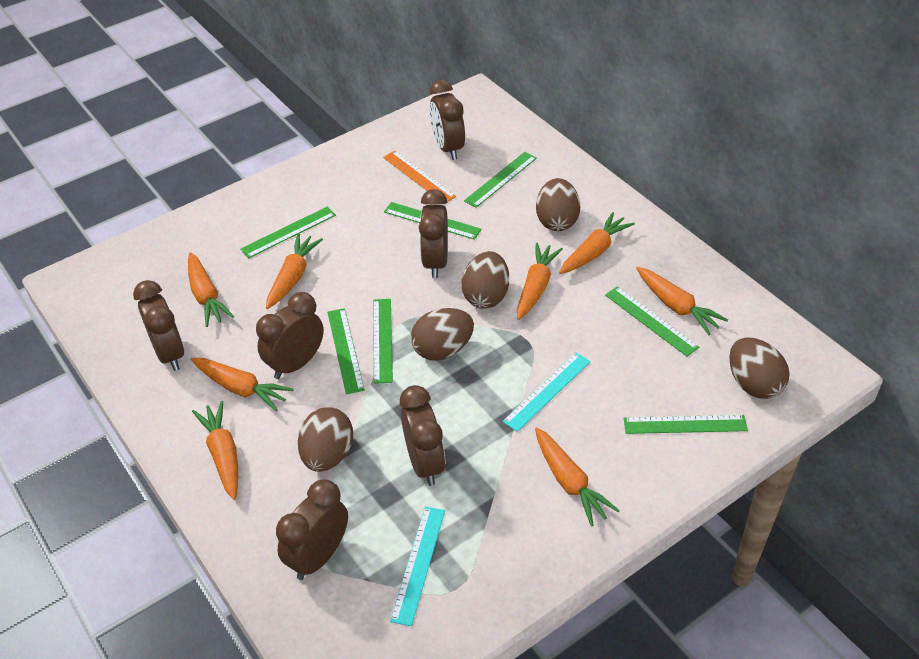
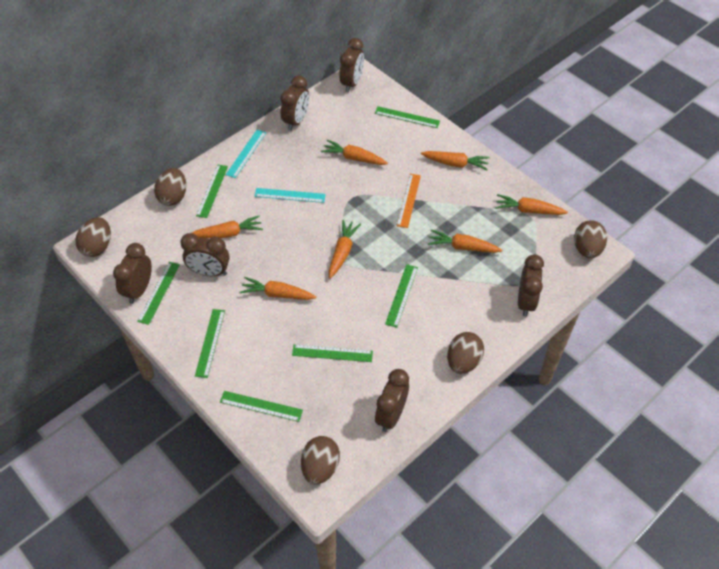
orange carrot: [188,252,234,327] [191,358,294,412] [192,401,238,500] [266,234,323,309] [517,243,563,320] [535,427,620,527] [559,212,635,274] [636,267,728,335] = 8 -> [192,215,263,238] [240,277,316,300] [321,140,388,165] [329,220,361,279] [421,151,490,170] [428,230,502,253] [495,194,568,215] = 7

